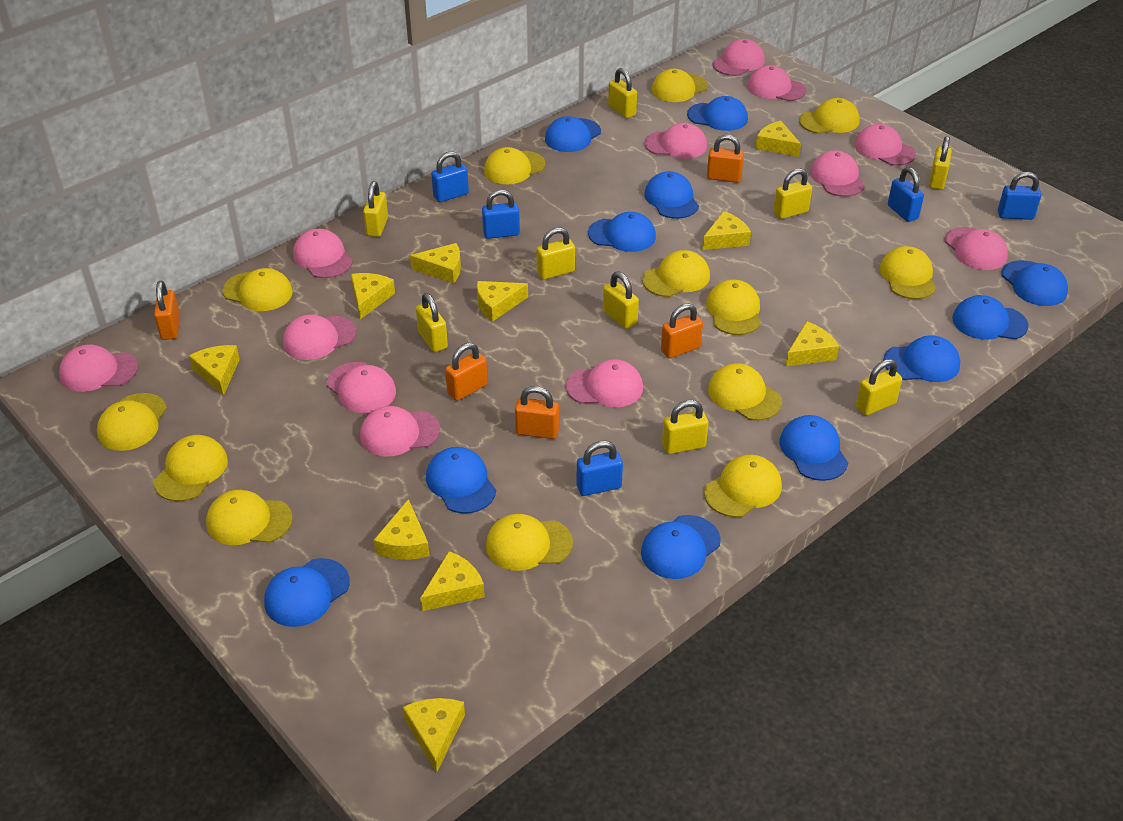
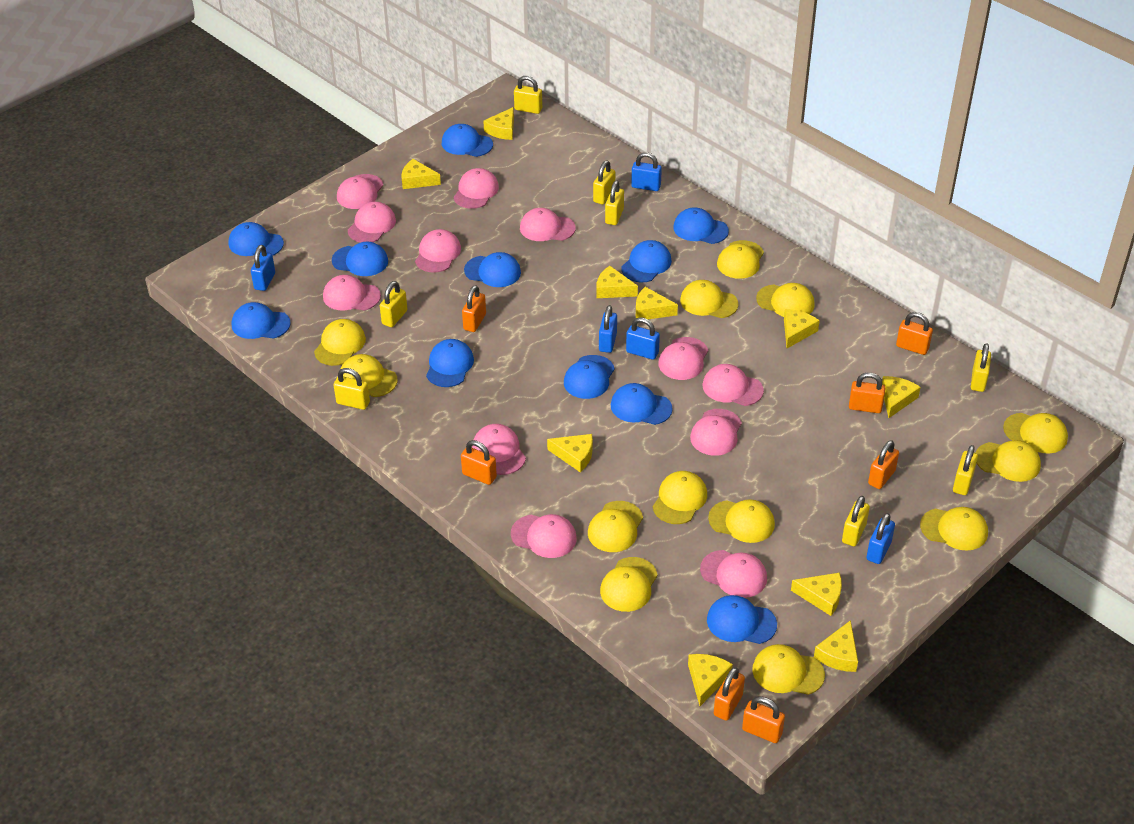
orange padlock: [154,281,180,340] [445,343,488,401] [515,386,559,439] [661,303,703,358] [707,135,744,183] = 5 -> [461,440,497,485] [462,285,486,332] [714,667,745,721] [742,697,785,743] [849,372,885,413] [868,440,899,489] [896,312,933,355] = 7
yellow padlock: [363,181,388,237] [416,293,448,352] [536,227,575,280] [603,272,639,329] [608,68,637,118] [662,400,709,454] [773,169,812,219] [856,359,902,416] [929,136,952,190] = 9 -> [334,368,370,410] [380,281,408,327] [514,76,542,114] [593,160,615,204] [605,180,624,225] [842,496,870,546] [953,445,978,495] [971,343,991,392] = 8

